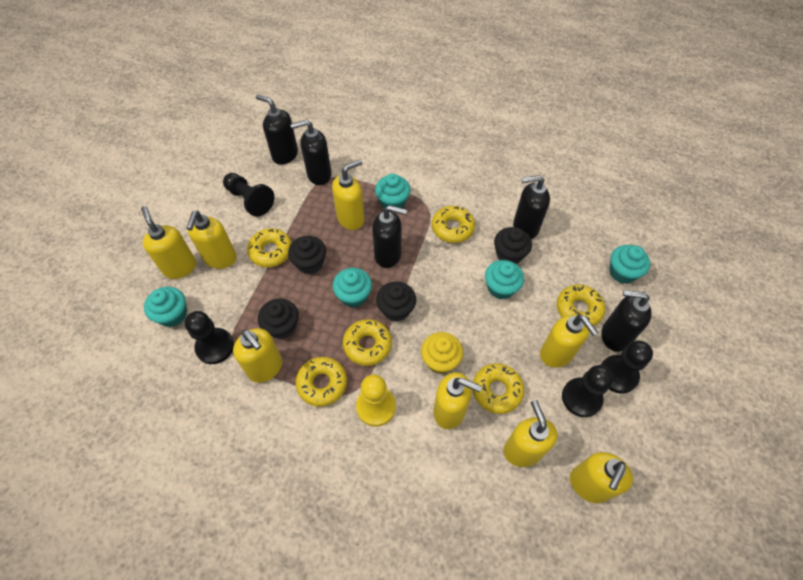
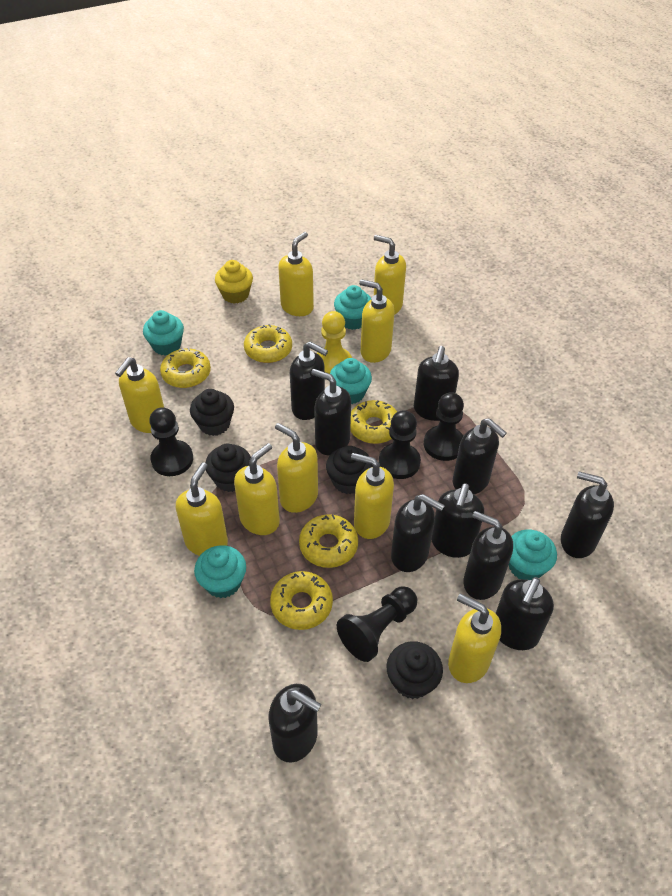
black soap dispenser: [256,94,298,165] [290,120,332,185] [372,205,407,268] [513,175,550,239] [601,290,652,352] = 5 -> [268,684,321,763] [290,341,328,420] [311,369,351,456] [391,494,445,572] [414,346,459,421] [431,483,484,558] [453,418,506,494] [463,511,513,600] [496,577,554,650] [561,472,614,558] = 10
yellow donut: [247,228,292,267] [296,357,347,407] [343,319,392,366] [432,206,475,243] [472,363,524,414] [557,284,605,326] = 6 -> [160,347,211,388] [244,324,292,363] [270,571,333,630] [299,514,358,568] [350,400,397,444] = 5
yellow soap dispenser: [141,206,196,279] [186,211,237,269] [233,328,282,383] [332,160,365,230] [433,372,482,429] [504,400,557,467] [540,314,598,368] [570,452,633,503] = 8 -> [115,357,164,433] [176,462,228,556] [234,443,280,535] [275,423,318,513] [278,232,314,316] [351,453,394,539] [359,279,394,363] [374,235,406,315] [448,594,501,683] = 9

